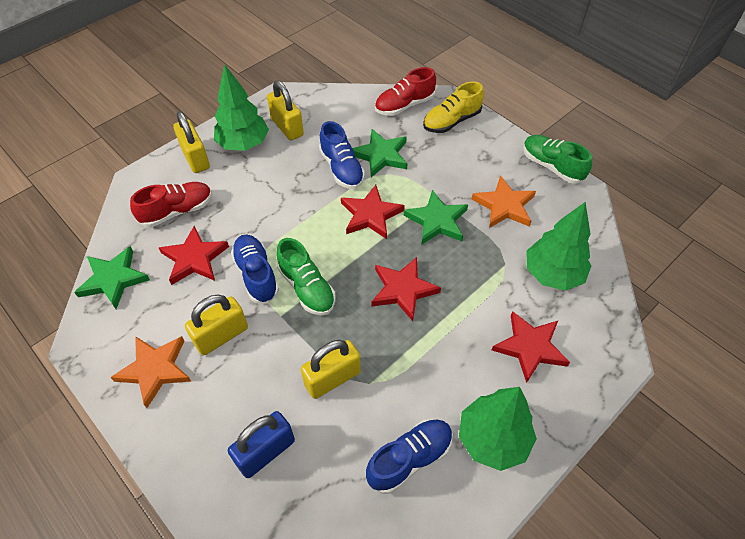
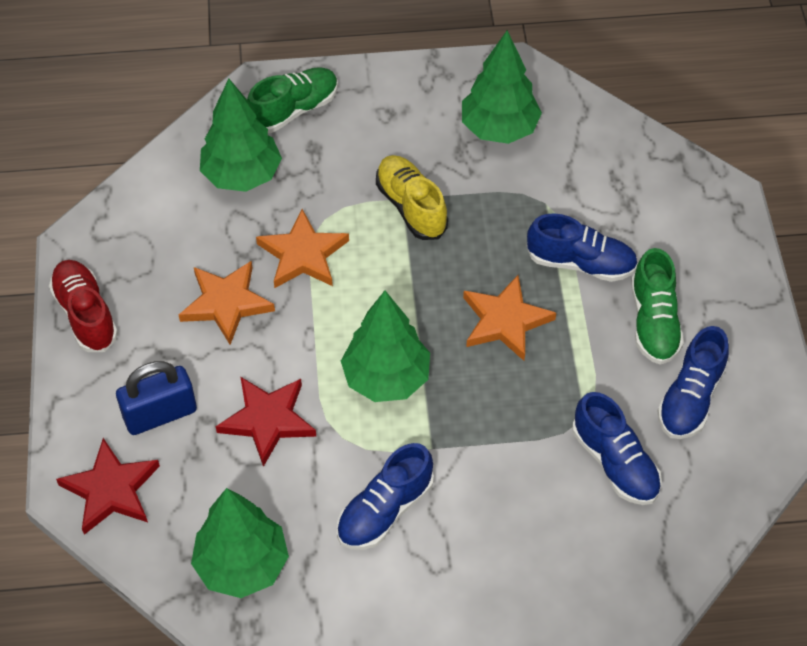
blue shoe: [231,235,279,304] [319,121,365,189] [366,419,453,494] = 3 -> [337,443,434,550] [527,213,637,282] [572,392,662,505] [657,326,729,439] = 4
green star: [74,246,150,309] [352,129,407,178] [404,190,468,244] = 3 -> none = 0
green tree: [214,64,269,151] [459,387,537,471] [526,202,591,291] = 3 -> [191,488,289,598] [200,79,282,192] [341,291,430,402] [462,30,542,144] = 4
orange star: [110,336,191,408] [472,175,536,228] = 2 -> [179,261,275,345] [256,209,349,288] [463,275,556,361] = 3
red shoe: [130,182,212,227] [375,67,436,116] = 2 -> [49,260,118,352] = 1
red star: [159,226,229,285] [341,185,405,239] [372,257,441,321] [492,311,570,383] = 4 -> [56,438,160,535] [216,377,316,467] = 2
yellow padlock: [173,111,210,173] [185,294,248,355] [267,80,304,140] [301,340,361,399] = 4 -> none = 0

